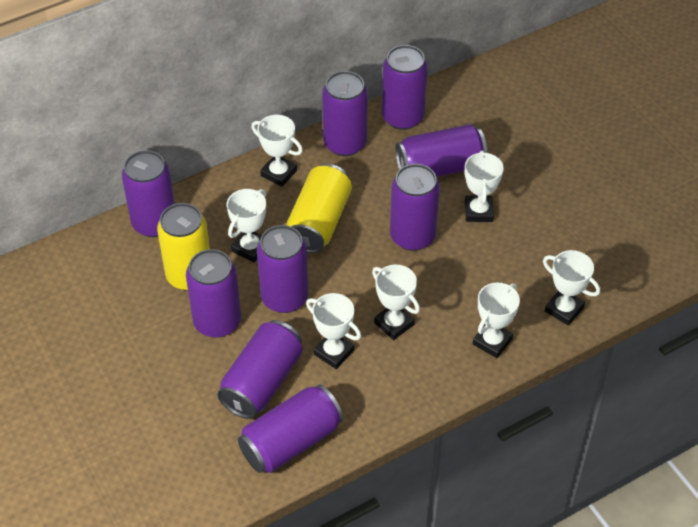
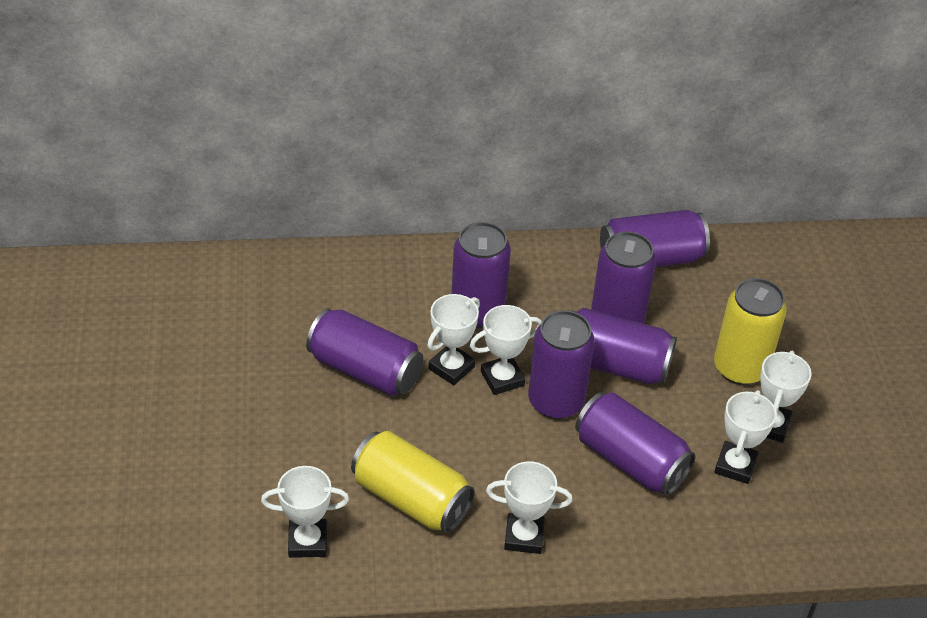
purple can: [122,150,175,237] [186,249,241,338] [217,320,303,419] [238,384,343,473] [257,225,309,313] [322,71,368,156] [382,45,428,130] [390,164,440,251] [395,124,487,177] = 9 -> [306,308,423,396] [451,222,511,328] [528,310,595,419] [572,308,677,384] [575,392,696,496] [591,231,656,324] [600,210,710,267] = 7
white trophy: [227,189,266,262] [251,115,303,187] [306,293,361,369] [372,265,420,340] [465,150,504,222] [473,282,520,358] [543,250,600,326] = 7 -> [261,466,349,558] [427,294,480,385] [470,305,542,395] [486,461,573,554] [714,390,777,484] [760,351,812,443] = 6

